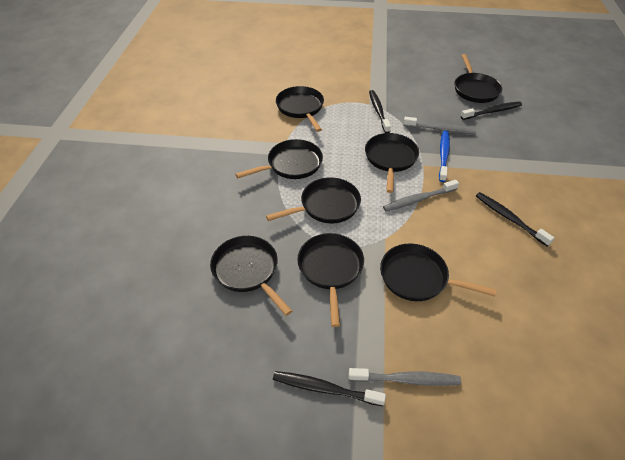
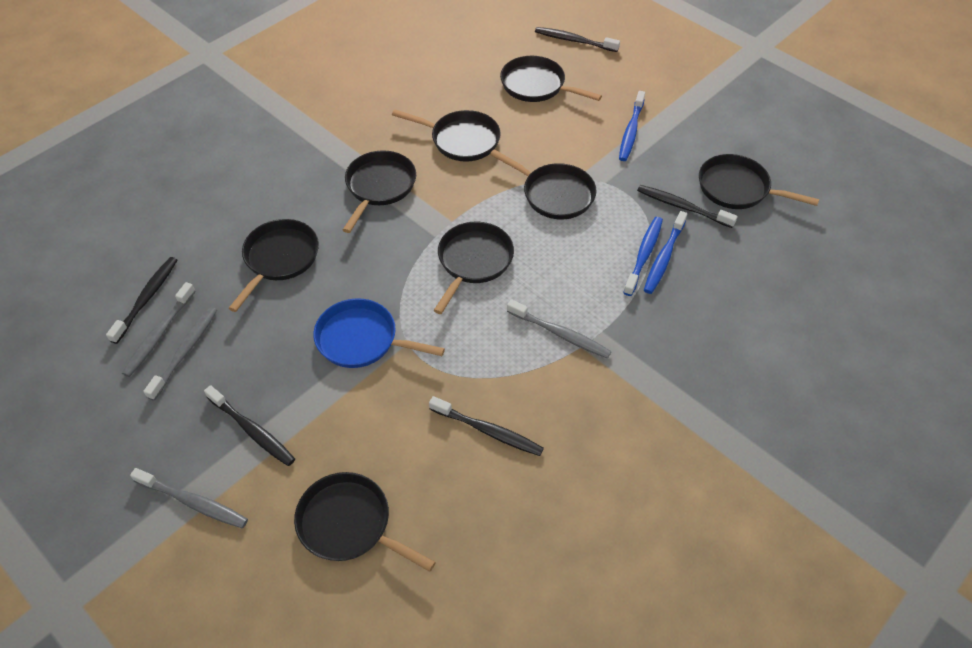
black toothbrush: [273,371,386,406] [369,90,391,133] [461,101,522,120] [476,192,554,246] = 4 -> [106,257,177,344] [204,385,295,466] [429,396,544,456] [535,27,620,52] [637,185,738,228] = 5
blue pan: none = 0 -> [313,298,445,368] = 1
blue toothbrush: [439,131,450,182] = 1 -> [619,91,645,161] [623,217,663,296] [644,211,687,294] = 3
grey toothbrush: [349,368,461,386] [383,180,459,211] [403,117,476,134] = 3 -> [122,282,196,377] [130,468,248,528] [143,307,217,401] [507,299,612,359] = 4

